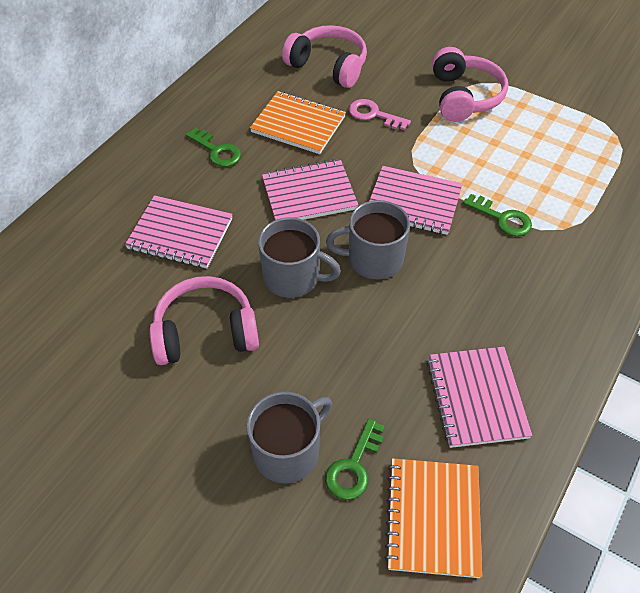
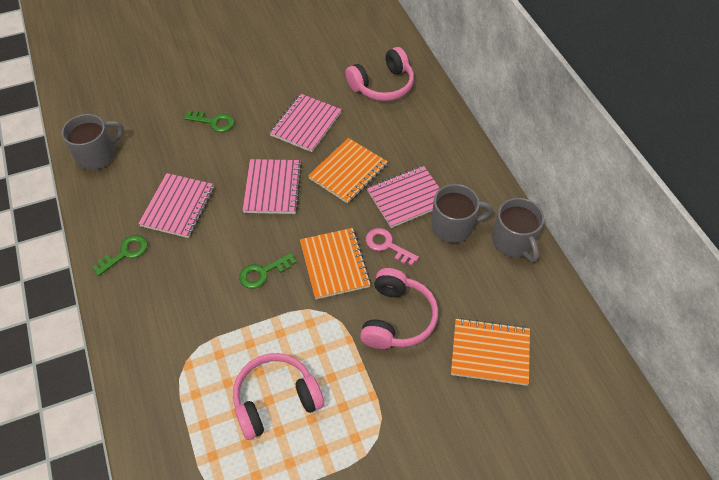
orange notebook: [250,91,346,154] [385,458,482,578] = 2 -> [300,228,371,299] [308,138,388,203] [451,318,530,386] = 3

